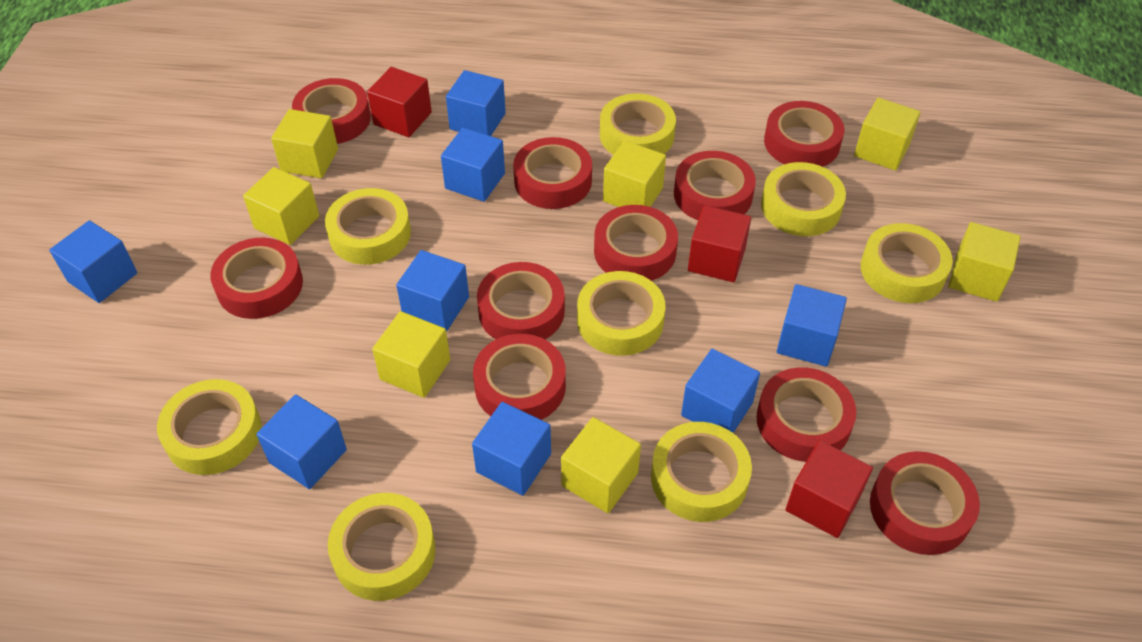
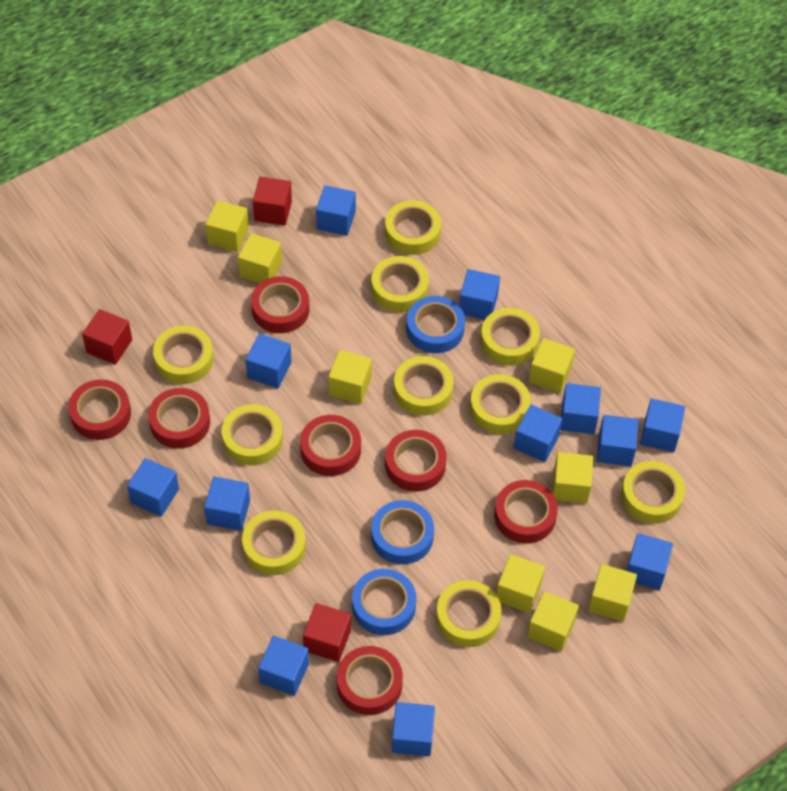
blue cube: [49,220,137,303] [256,395,347,489] [396,250,469,332] [441,128,505,202] [446,70,506,136] [472,402,551,496] [681,349,760,433] [777,284,847,367] = 8 -> [127,458,179,517] [204,477,250,531] [246,333,291,388] [258,636,309,696] [316,185,356,236] [392,702,435,756] [459,269,500,320] [514,405,563,462] [560,383,601,434] [597,415,639,466] [627,533,673,590] [640,399,685,452] = 12
blue tape: none = 0 -> [352,569,416,635] [371,500,434,564] [406,296,465,353] = 3
red tape: [210,238,303,319] [292,78,371,144] [473,334,566,420] [477,262,565,339] [513,137,592,209] [594,205,678,281] [674,151,756,220] [756,367,856,462] [764,101,844,167] [870,451,980,555] = 10 -> [68,379,131,440] [148,388,210,449] [251,276,309,333] [300,415,361,476] [337,646,403,715] [385,430,447,492] [494,480,558,543] = 7
yellow cube: [243,167,319,245] [271,109,338,178] [372,311,450,398] [561,417,641,513] [603,141,666,207] [854,97,921,171] [948,222,1021,302] = 7 -> [205,200,249,252] [238,233,282,283] [328,350,372,404] [496,554,545,613] [527,591,579,651] [529,338,575,393] [552,452,593,504] [588,564,637,622] = 8
yellow tape: [157,379,262,475] [325,188,411,265] [328,493,436,601] [577,271,665,356] [600,93,676,155] [651,422,752,522] [761,162,846,236] [861,223,953,303] = 8 -> [153,325,214,384] [221,404,283,465] [242,510,306,575] [371,256,429,312] [385,200,441,255] [394,356,454,416] [436,580,502,647] [470,374,531,434] [481,308,540,366] [621,461,685,524] = 10

